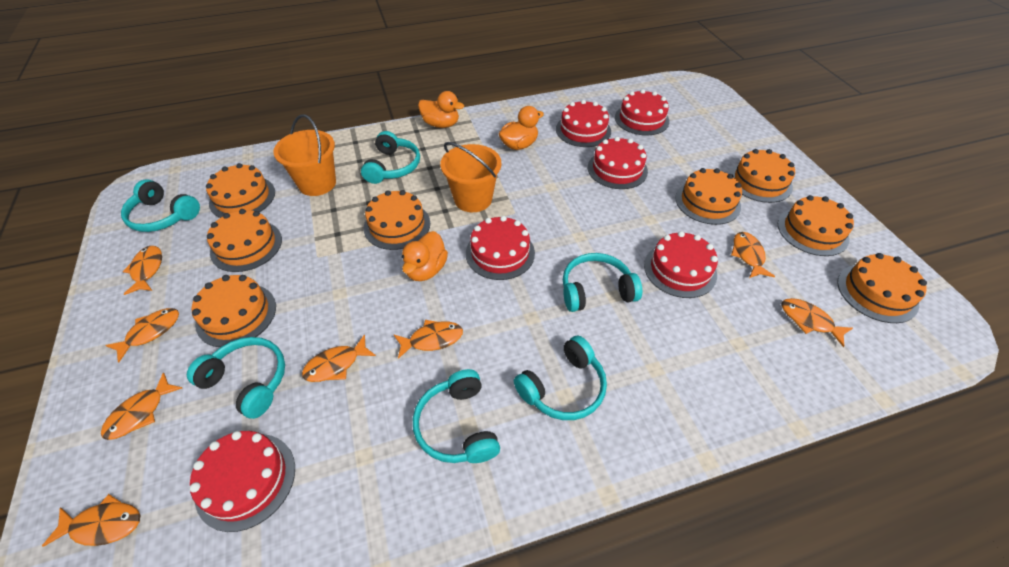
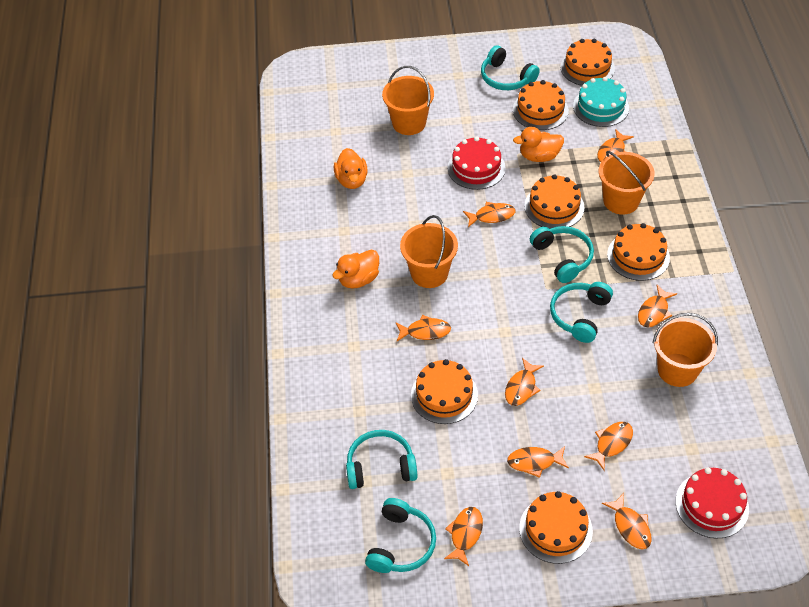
orange bucket: [273,115,336,196] [440,142,501,212] = 2 -> [382,66,434,135] [400,215,458,288] [599,151,655,215] [653,313,718,387] = 4
orange cake: [191,275,276,347] [206,163,275,218] [207,209,282,272] [364,190,430,250] [675,168,742,225] [729,149,795,203] [778,195,854,256] [837,253,927,323] = 8 -> [411,359,478,424] [513,80,569,130] [519,491,593,564] [524,174,585,229] [560,39,615,86] [607,223,670,281] = 6
orange fish: [42,494,140,547] [101,372,182,440] [105,308,179,362] [123,246,162,295] [302,334,376,382] [394,320,463,359] [731,232,775,278] [782,298,853,347] = 8 -> [395,315,451,341] [444,507,483,566] [463,202,515,227] [505,358,544,406] [507,446,569,478] [584,422,633,471] [597,129,634,162] [602,493,652,549] [638,285,677,328] = 9
red cake: [190,431,295,532] [466,216,535,280] [556,100,611,147] [588,137,648,189] [615,89,670,136] [644,231,718,298] = 6 -> [448,137,506,190] [675,468,749,538] = 2
turquoise cake: none = 0 -> [573,77,629,127] = 1
turquoise headphones: [121,179,200,232] [187,337,285,419] [361,131,420,184] [413,369,500,463] [514,336,607,420] [563,253,642,312] = 6 -> [346,430,418,489] [365,498,436,573] [481,45,540,90] [530,226,594,283] [550,282,613,343] = 5

